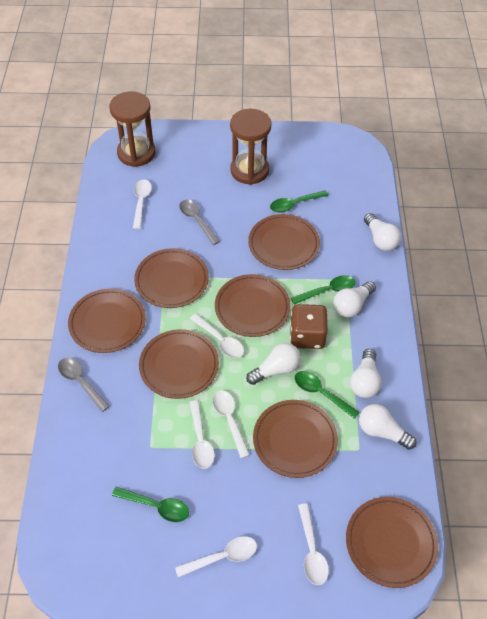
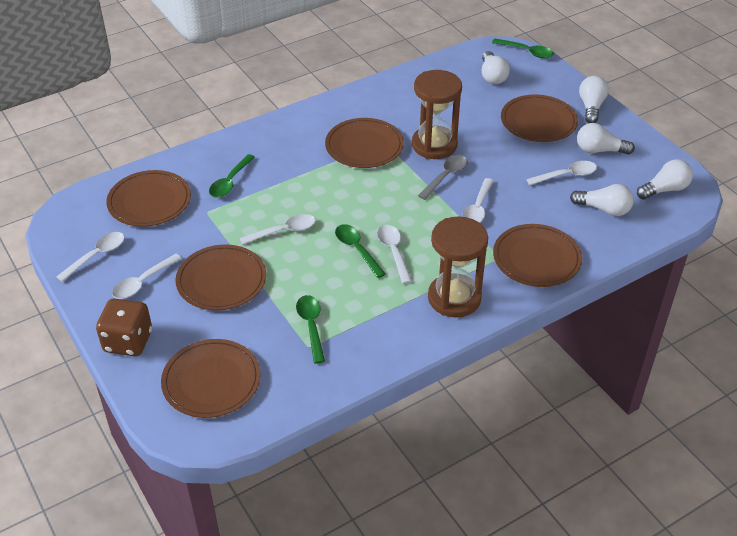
brown plate: [68,288,146,353] [134,248,209,308] [139,329,219,399] [215,274,291,337] [248,214,320,270] [253,400,338,478] [346,497,438,588] = 7 -> [106,170,191,227] [161,339,261,418] [176,245,266,310] [325,118,404,168] [493,224,582,287] [501,94,578,142] = 6
grey spoon: [58,358,110,412] [179,200,220,245] = 2 -> [418,155,468,200] = 1

